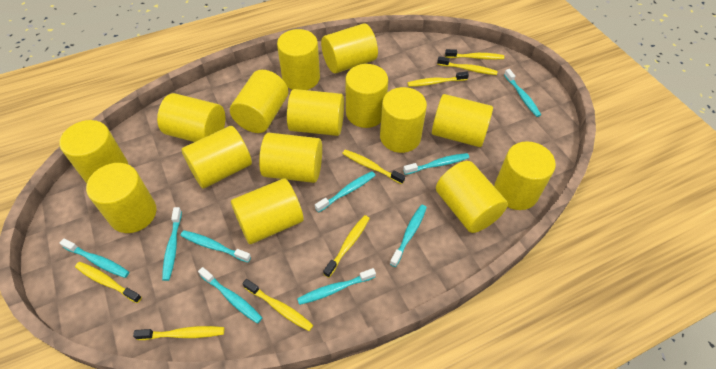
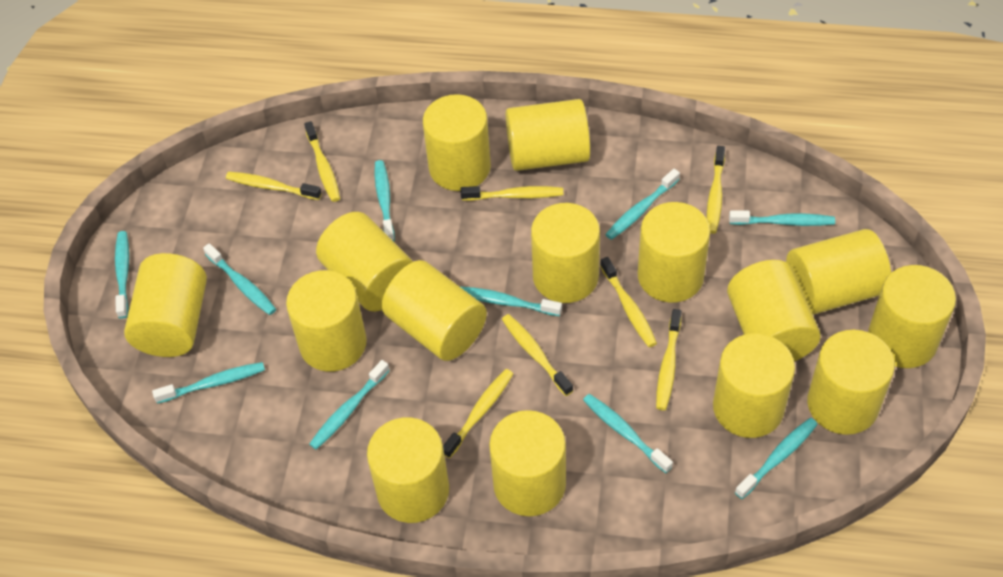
turquoise toothbrush: [60,239,129,278] [162,207,182,281] [180,230,251,263] [198,267,262,324] [297,268,376,305] [315,171,376,213] [390,205,427,267] [403,153,469,175] [504,69,541,117] = 9 -> [115,231,129,319] [152,362,265,404] [203,243,276,315] [309,360,390,450] [374,160,395,242] [461,287,562,316] [583,394,673,473] [605,169,680,240] [729,210,835,226] [735,418,818,499] = 10

